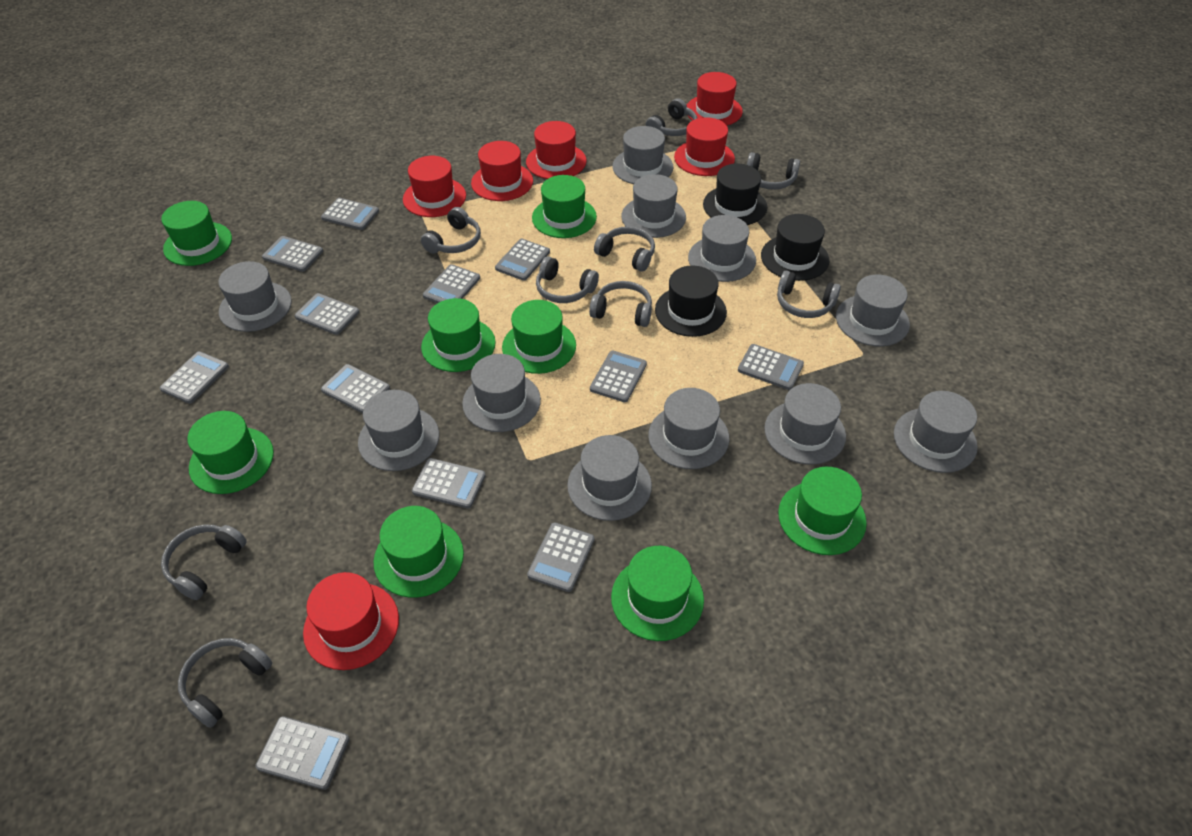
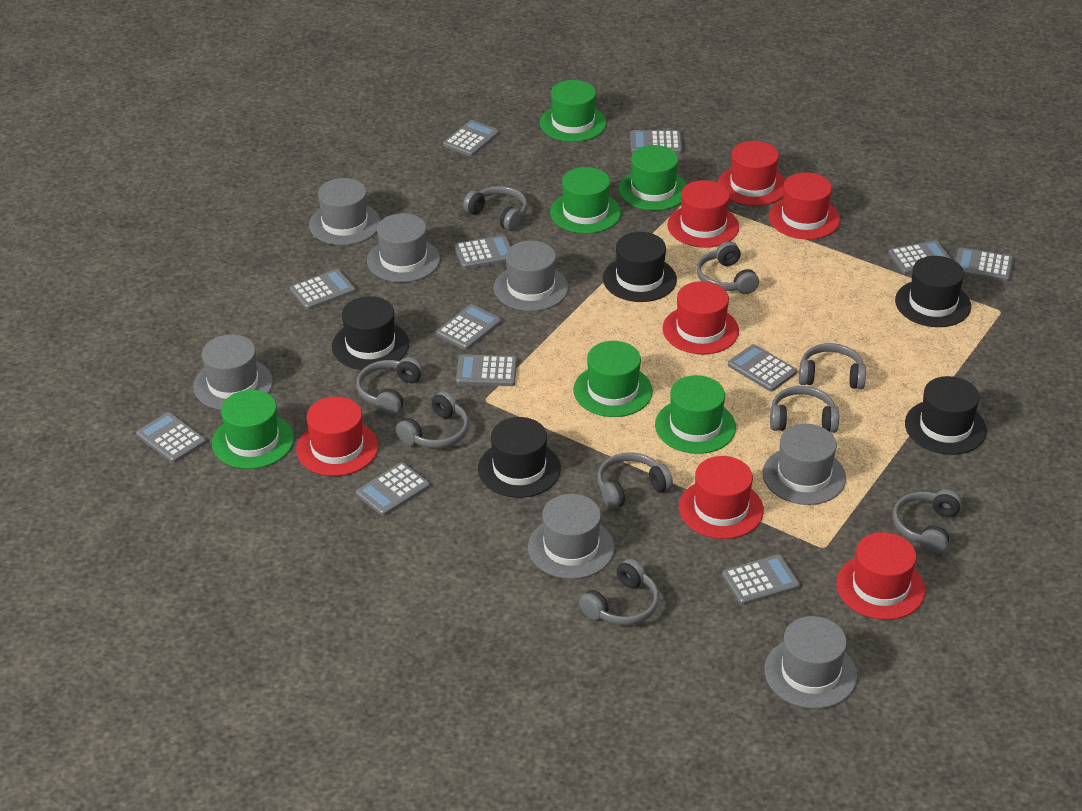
black hat: [655,266,727,337] [703,164,767,225] [761,214,829,281] = 3 -> [332,296,409,370] [478,417,561,498] [603,232,677,302] [895,256,971,327] [905,376,987,455] = 5
green hat: [161,201,232,266] [187,411,274,494] [374,506,464,598] [421,298,496,372] [502,300,576,374] [532,175,597,238] [611,546,704,641] [778,467,867,555] = 8 -> [212,390,294,469] [540,80,607,142] [550,167,621,234] [573,341,653,417] [618,145,687,211] [655,375,736,454] = 6
grey hat: [218,261,292,332] [358,390,439,471] [462,354,541,432] [567,435,652,521] [613,126,673,184] [621,174,686,238] [648,388,729,469] [688,215,756,282] [764,383,846,465] [836,275,910,346] [894,391,978,473] = 11 -> [193,334,273,410] [309,178,380,245] [367,213,440,283] [494,240,568,311] [528,494,615,579] [763,424,846,505] [764,616,857,709] = 7
red hat: [303,572,399,670] [403,156,466,217] [471,141,533,201] [526,121,586,179] [674,117,735,176] [687,72,743,125] = 6 -> [296,397,378,476] [662,281,739,355] [667,180,739,248] [679,456,764,539] [718,141,785,206] [769,172,840,240] [836,532,926,620] = 7

